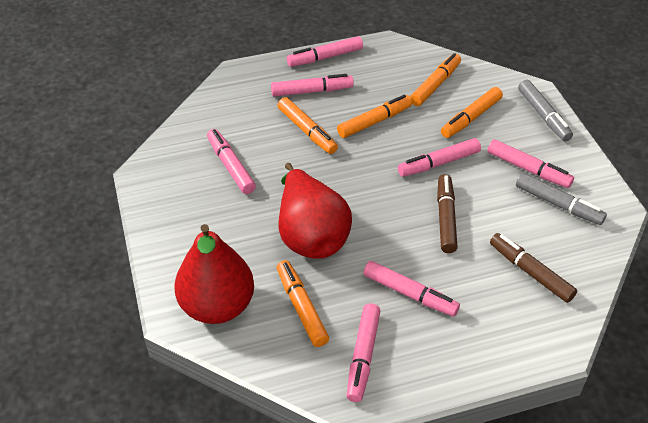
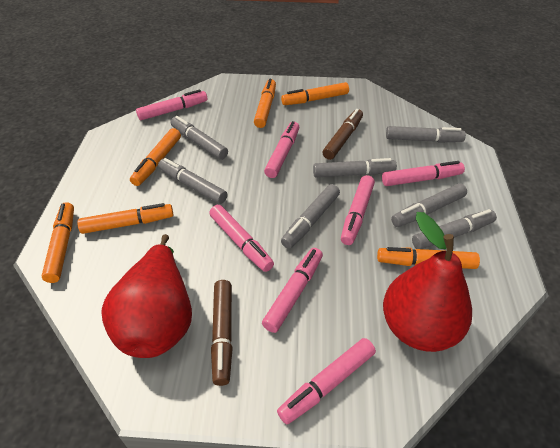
grey marker: [516,173,607,225] [518,80,573,141] = 2 -> [158,158,227,204] [170,116,228,160] [281,184,340,249] [313,158,397,177] [386,126,466,143] [391,183,467,227] [412,209,497,249] = 7
orange marker: [277,97,338,154] [277,260,329,347] [337,94,412,138] [410,53,461,106] [441,87,503,138] = 5 -> [42,202,74,283] [77,203,173,234] [130,128,181,186] [254,79,276,128] [281,82,349,105] [377,247,480,269] = 6

